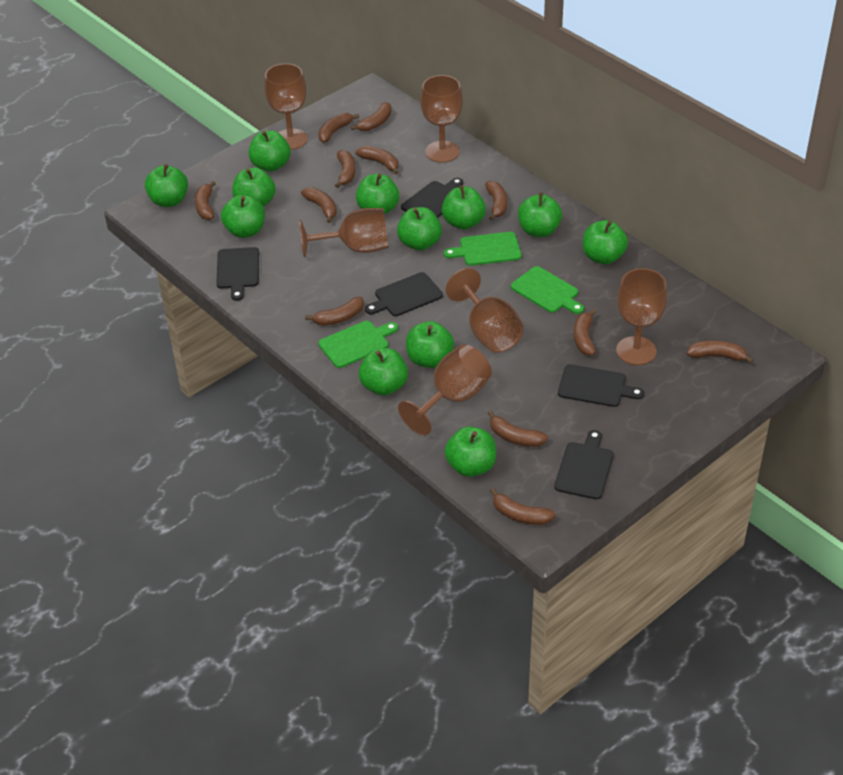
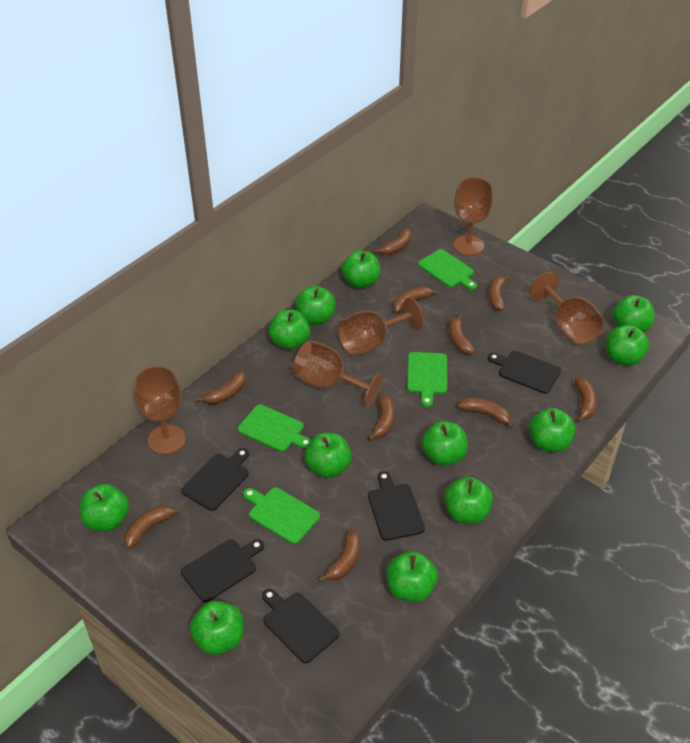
brown banana: [195,181,216,220] [301,187,337,223] [305,297,364,326] [318,113,359,143] [335,150,356,188] [351,102,392,131] [356,146,398,175] [485,181,507,220] [488,411,548,447] [490,488,555,525] [574,309,596,355] [687,340,753,363] = 12 -> [124,505,181,548] [197,370,246,404] [318,530,360,582] [368,395,395,440] [374,228,412,255] [393,287,439,313] [449,314,475,354] [457,398,513,428] [488,274,509,311] [575,378,597,423] = 10
brown goblet: [264,63,308,150] [299,208,389,257] [398,344,492,435] [420,75,463,163] [446,268,524,353] [616,268,667,365] = 6 -> [134,366,186,455] [293,340,383,407] [338,297,424,356] [453,177,493,256] [530,272,604,345] = 5
green cutting board: [318,321,398,368] [444,232,521,266] [511,266,584,314] = 3 -> [238,404,311,452] [243,487,320,544] [407,352,447,407] [418,249,477,290] = 4

